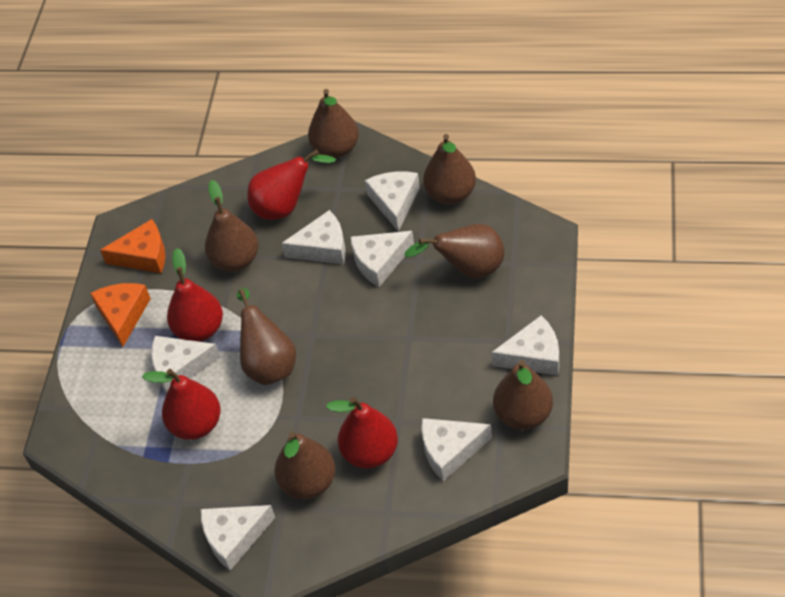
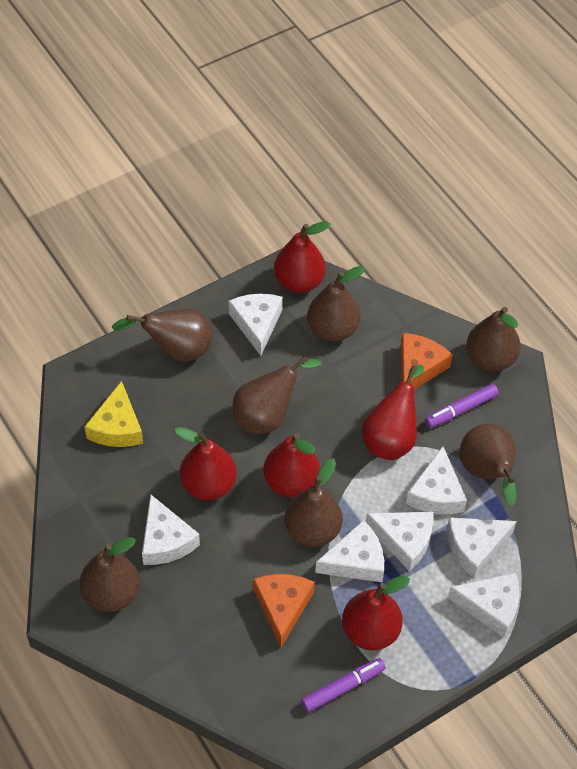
purple marker: none = 0 -> [301,658,385,712] [425,384,499,428] = 2
red pear: [142,369,221,440] [167,248,223,342] [247,149,336,220] [326,397,398,469] = 4 -> [174,427,237,500] [263,433,320,497] [274,222,330,293] [342,576,410,650] [362,365,424,460] = 5
yellow cheese: none = 0 -> [84,381,143,447] = 1

